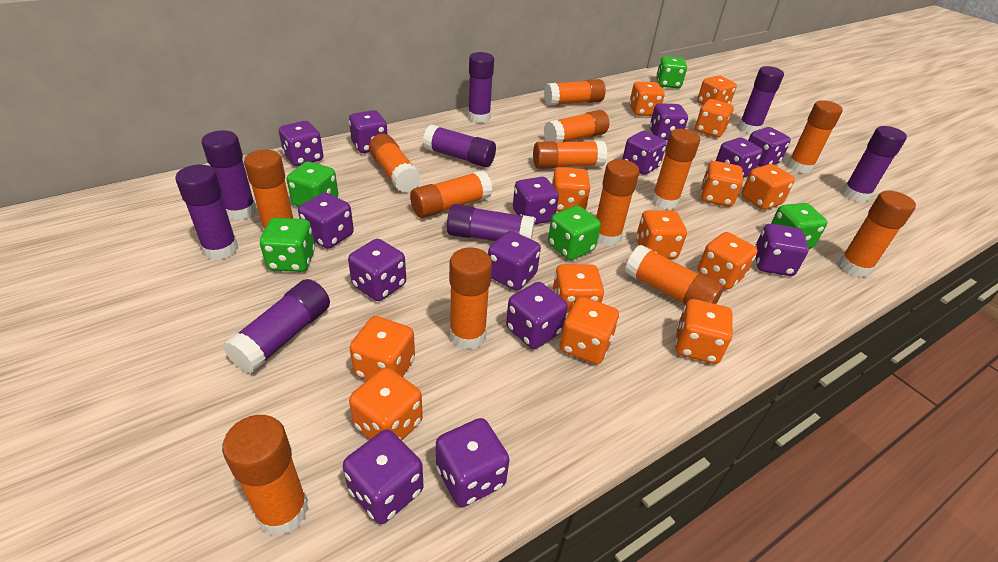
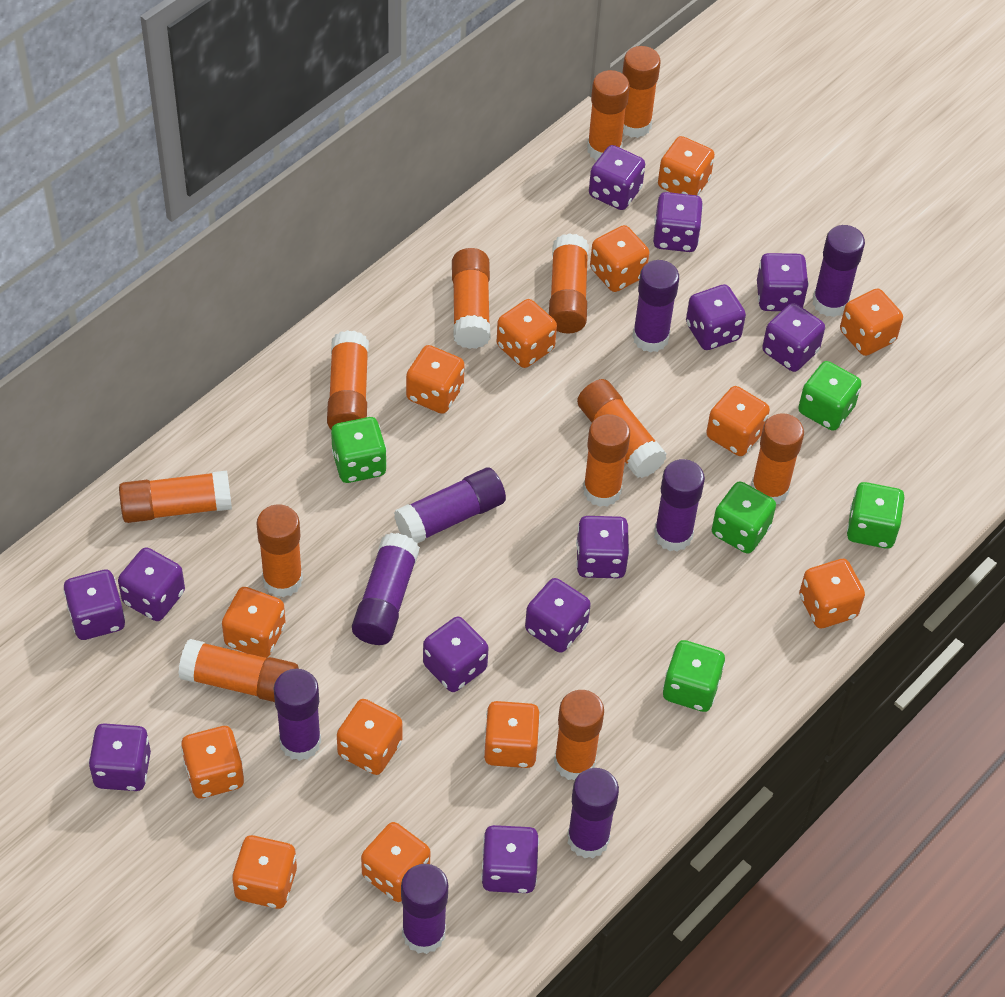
orange glue stick: [222,415,309,536] [244,149,294,232] [369,134,421,193] [410,170,493,218] [449,247,492,350] [533,140,607,169] [544,79,606,106] [544,110,609,142] [596,159,640,246] [625,245,724,305] [651,129,700,209] [787,100,843,173] [838,190,916,277] = 13 -> [119,470,232,523] [178,639,299,702] [257,504,303,598] [327,330,369,430] [452,248,490,349] [549,233,589,333] [554,690,604,781] [577,379,667,478] [583,414,630,507] [587,70,630,160] [622,46,661,138] [751,413,804,504] = 12
purple dice: [279,121,323,166] [298,192,354,249] [343,429,423,524] [348,239,406,301] [349,110,388,153] [436,418,510,507] [488,231,541,290] [506,282,568,349] [513,177,559,225] [622,131,667,175] [650,103,688,140] [716,137,762,178] [748,127,791,167] [755,224,809,276] = 14 -> [63,570,125,640] [89,723,151,791] [118,547,185,621] [423,617,489,692] [481,825,539,893] [525,578,591,653] [576,516,629,578] [589,145,645,210] [653,192,703,252] [686,284,746,350] [757,253,809,311] [762,303,825,372] = 12

